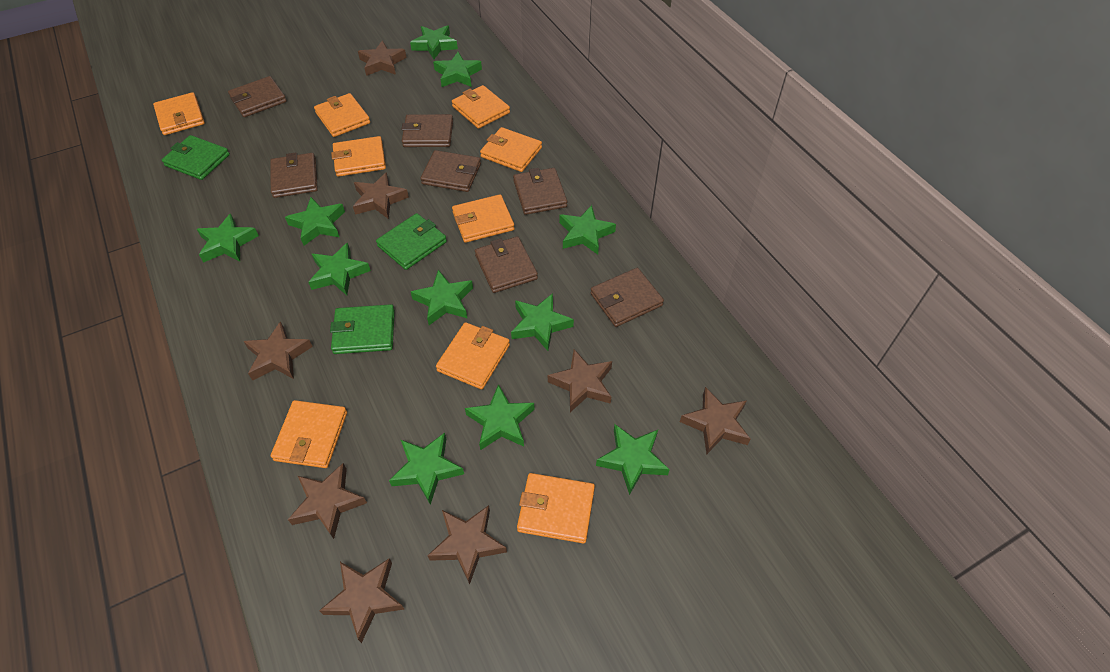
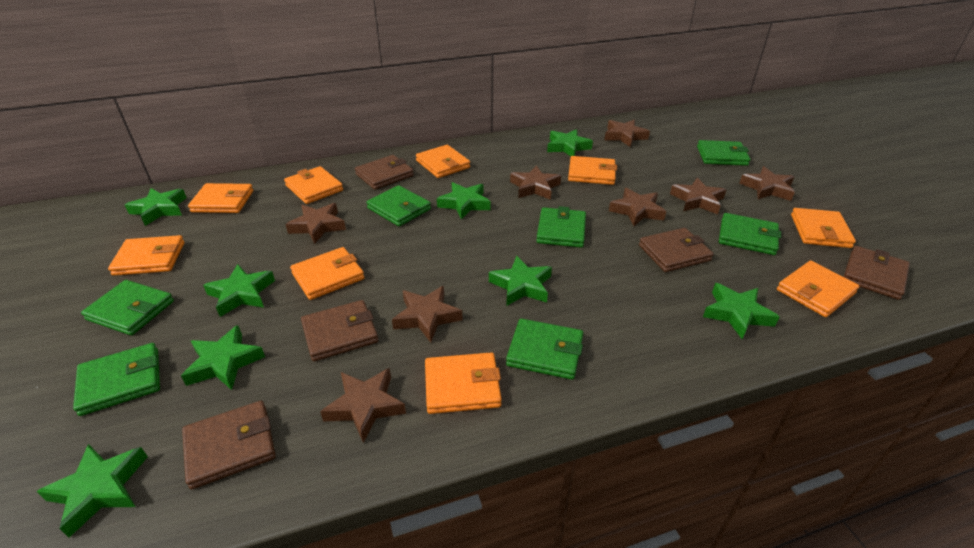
brown wallet: [228,76,287,117] [270,152,318,198] [401,114,453,147] [421,150,481,192] [475,236,538,293] [513,168,567,215] [590,268,664,327] = 7 -> [182,401,276,489] [301,300,378,361] [355,155,414,190] [639,228,714,272] [844,246,910,300] = 5
green star: [197,213,259,263] [285,197,345,246] [308,243,371,295] [389,433,464,505] [410,25,458,59] [411,270,473,325] [433,52,482,87] [465,384,535,450] [511,293,574,351] [559,205,616,255] [596,424,670,495] = 11 -> [37,444,148,538] [125,188,186,226] [181,325,265,390] [203,264,275,317] [437,182,491,220] [489,256,552,306] [547,129,593,156] [703,283,779,339] = 8
green wallet: [162,135,230,180] [330,304,395,354] [376,213,447,270] = 3 -> [73,343,160,416] [81,280,174,336] [366,185,431,226] [506,319,583,380] [536,206,586,248] [697,140,750,166] [719,213,781,255] = 7

